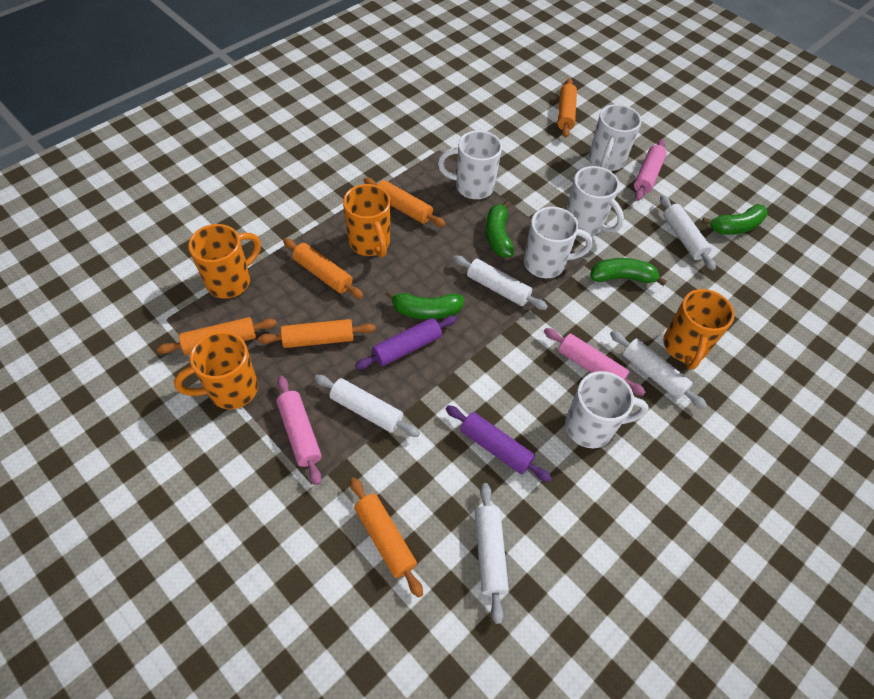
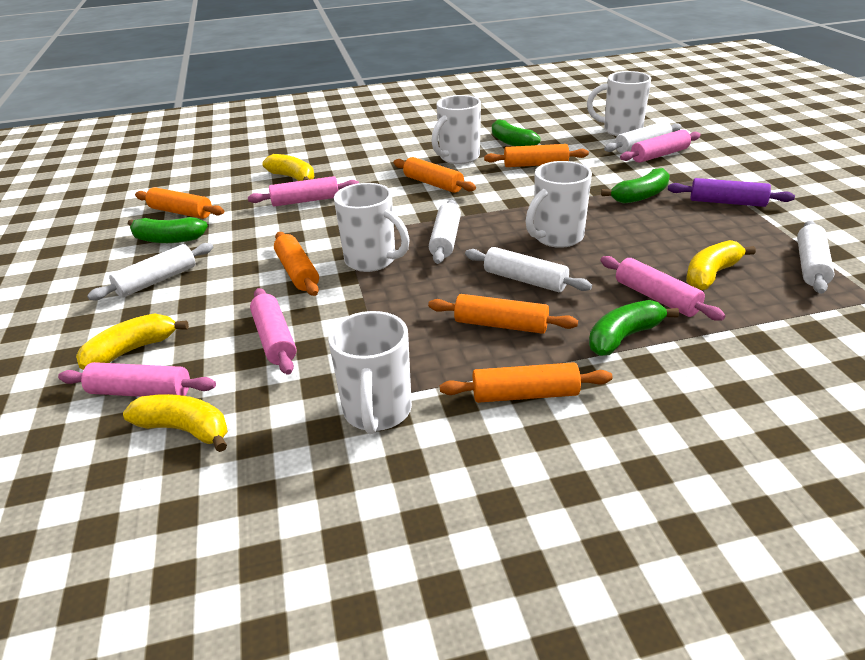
orange mug: [174,331,258,409] [188,224,261,299] [343,184,391,258] [663,289,735,370] = 4 -> none = 0
pink rolling pin: [276,376,322,485] [544,328,646,396] [634,139,667,201] = 3 -> [58,362,216,397] [248,176,359,207] [250,288,296,375] [600,256,725,321] [620,130,701,163] = 5
purple rolling pin: [355,316,457,369] [446,405,552,482] = 2 -> [668,178,795,207] = 1
yellow banana: none = 0 -> [76,314,189,370] [123,394,228,452] [262,154,315,181] [686,240,756,290] = 4

